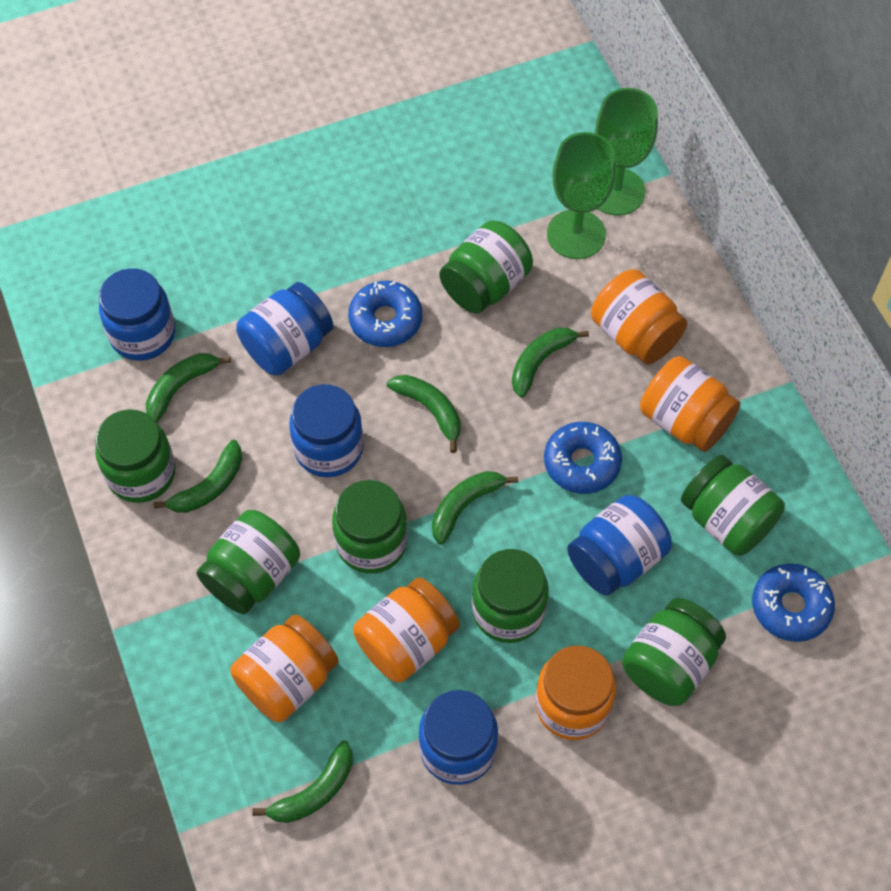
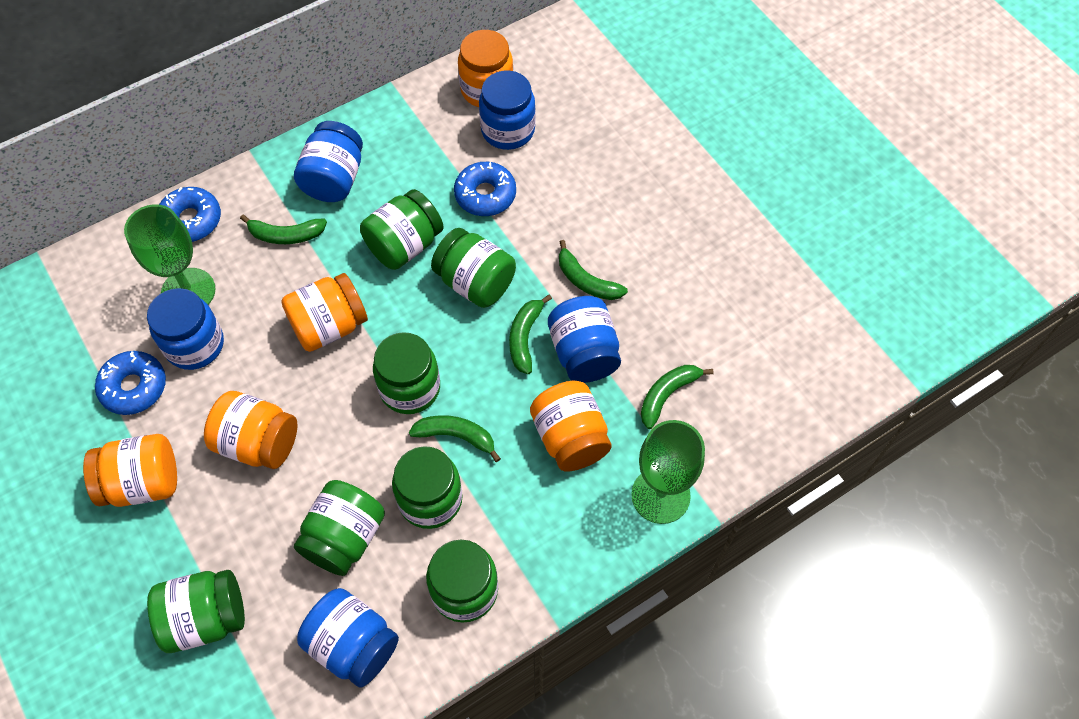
green banana: [146,353,231,423] [153,439,242,513] [252,741,352,823] [387,375,461,453] [432,471,518,544] [512,328,589,398] = 6 -> [240,215,327,244] [409,415,501,462] [509,295,552,374] [559,240,628,300] [641,365,714,429] = 5

